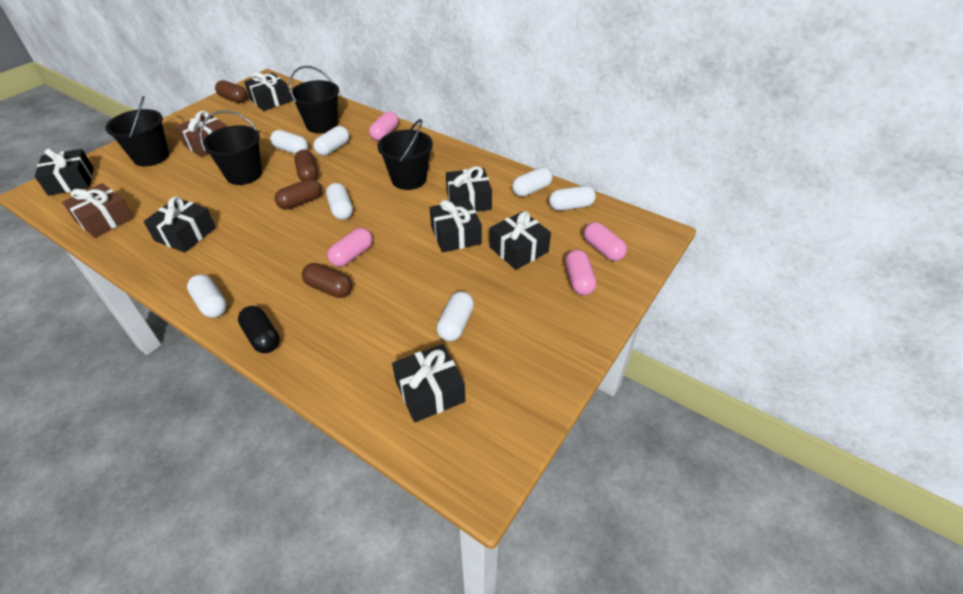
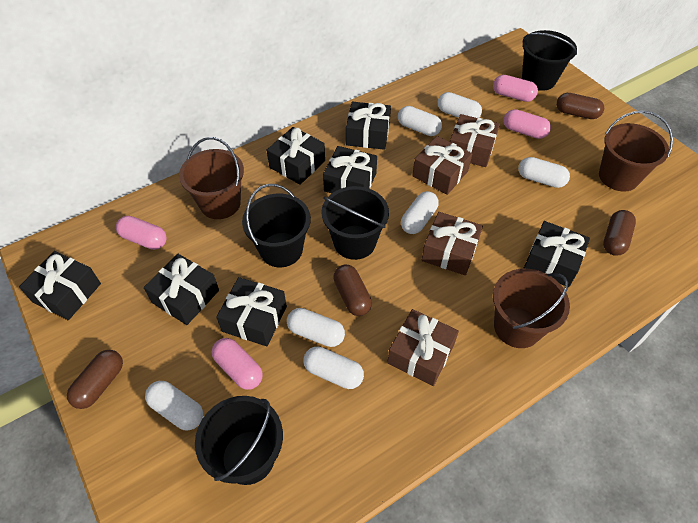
black capsule: [238,306,280,353] = 1 -> none = 0
brown bucket: none = 0 -> [179,137,244,219] [493,268,570,348] [599,111,673,192] = 3
brown gift: [62,183,134,238] [175,111,226,157] = 2 -> [387,309,459,386] [412,136,472,195] [422,212,483,275] [450,114,500,167] = 4

